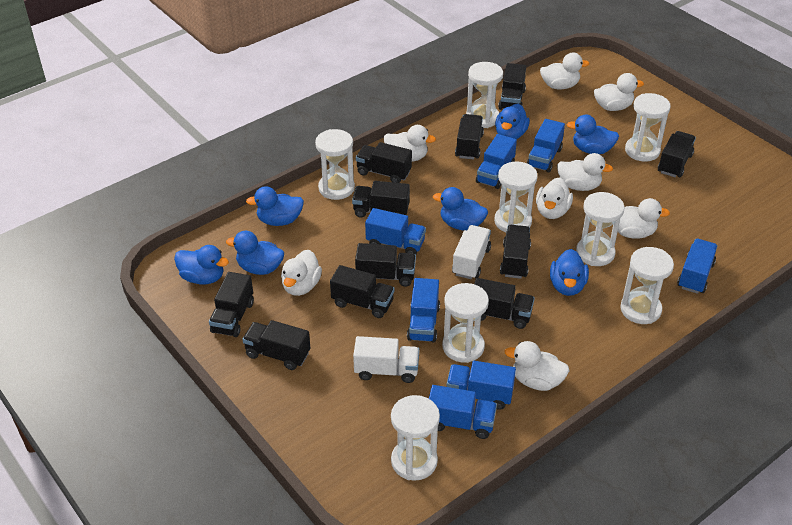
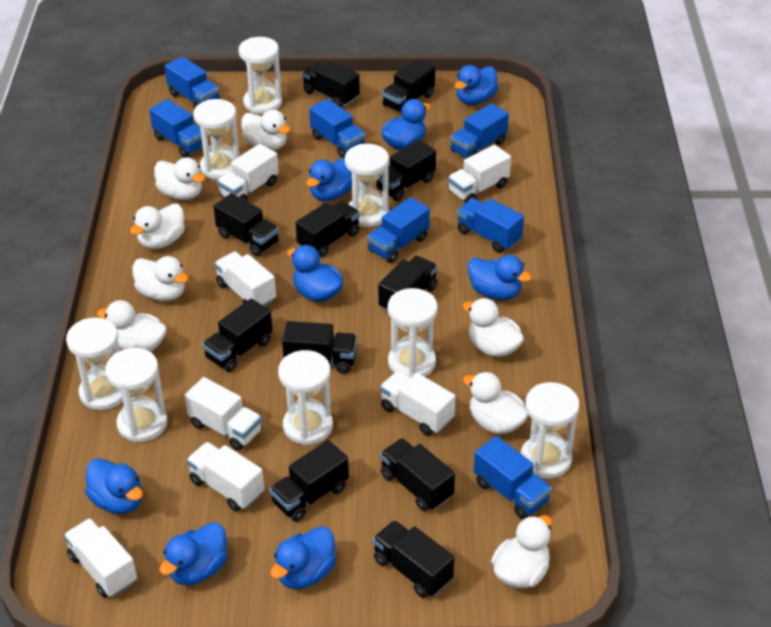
blue duck: [174,245,229,285] [226,231,284,275] [246,186,304,226] [433,187,488,230] [495,104,530,139] [550,249,589,296] [567,114,619,154] = 7 -> [85,458,143,514] [159,522,228,585] [270,526,336,589] [287,245,343,302] [307,158,352,201] [382,99,431,150] [455,65,498,105] [467,255,532,300] = 8
white truck: [353,336,420,383] [452,225,491,279] = 2 -> [64,518,137,598] [185,377,262,451] [187,442,264,511] [214,252,276,307] [217,144,279,201] [380,371,455,436] [448,145,511,203] = 7

